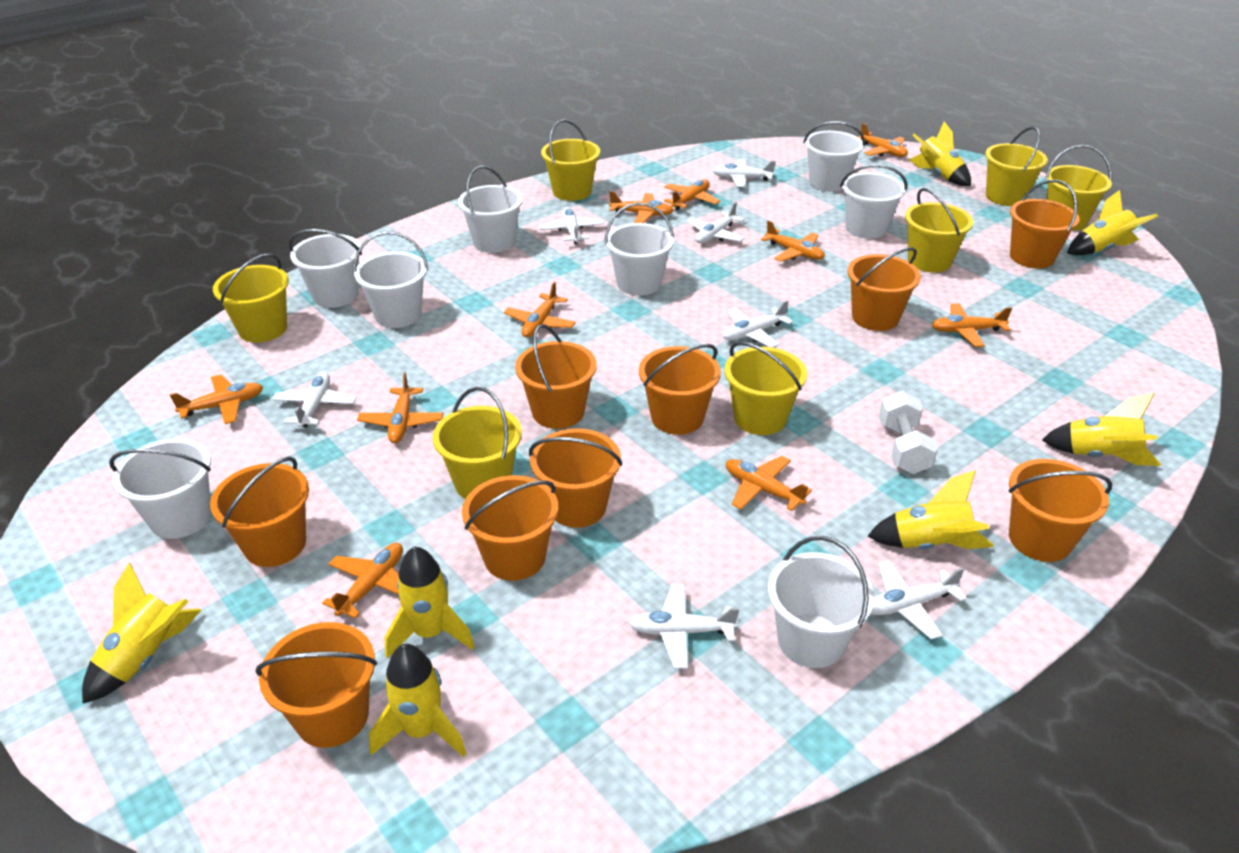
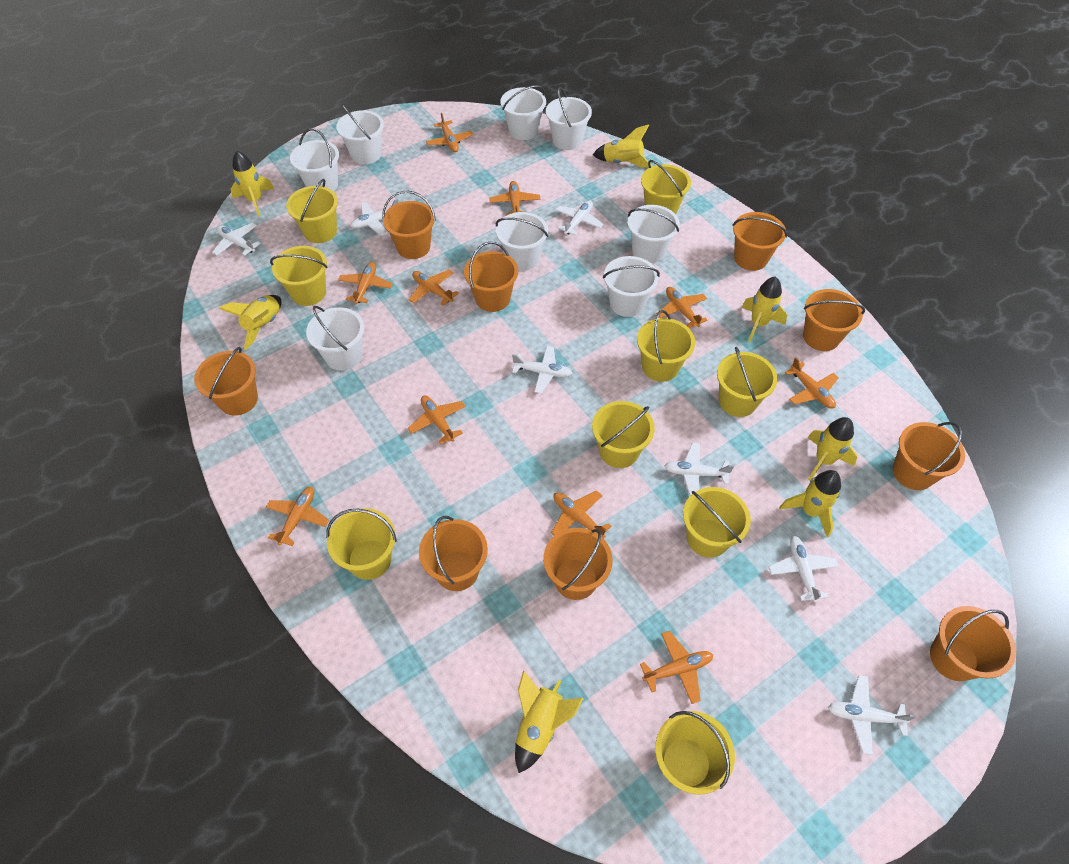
white dumbbell: [879,391,938,474] = 1 -> none = 0
yellow bucket: [213,253,289,343] [433,387,522,499] [541,119,600,201] [724,342,807,435] [905,188,973,273] [985,126,1048,206] [1045,145,1112,231] = 7 -> [270,246,328,306] [286,179,338,243] [326,508,397,580] [592,401,655,468] [637,310,695,382] [641,160,691,214] [655,711,735,795] [683,487,751,558] [717,347,777,417] = 9

